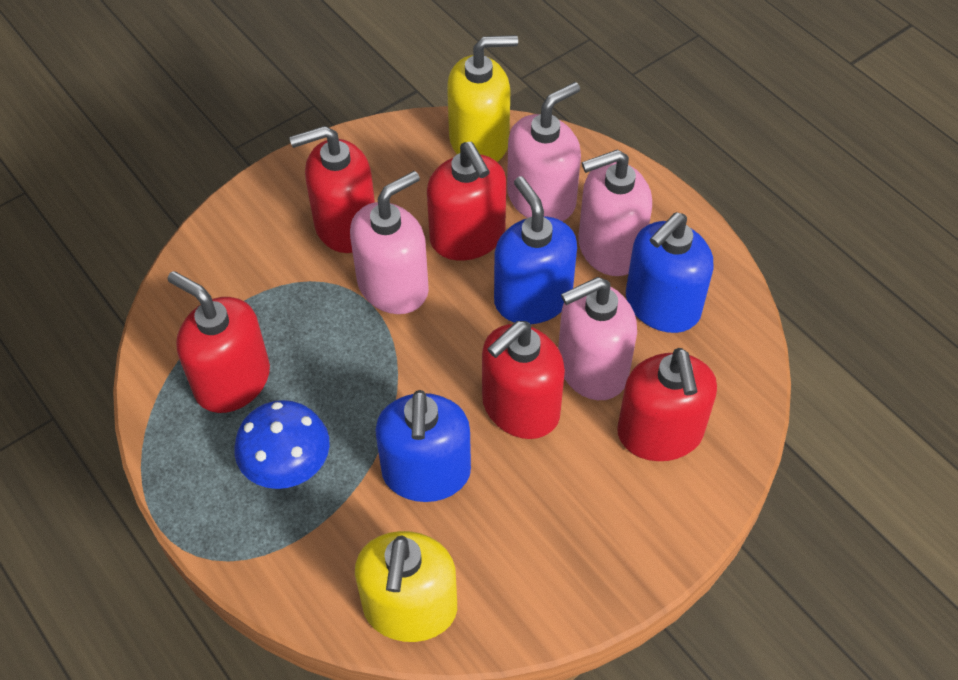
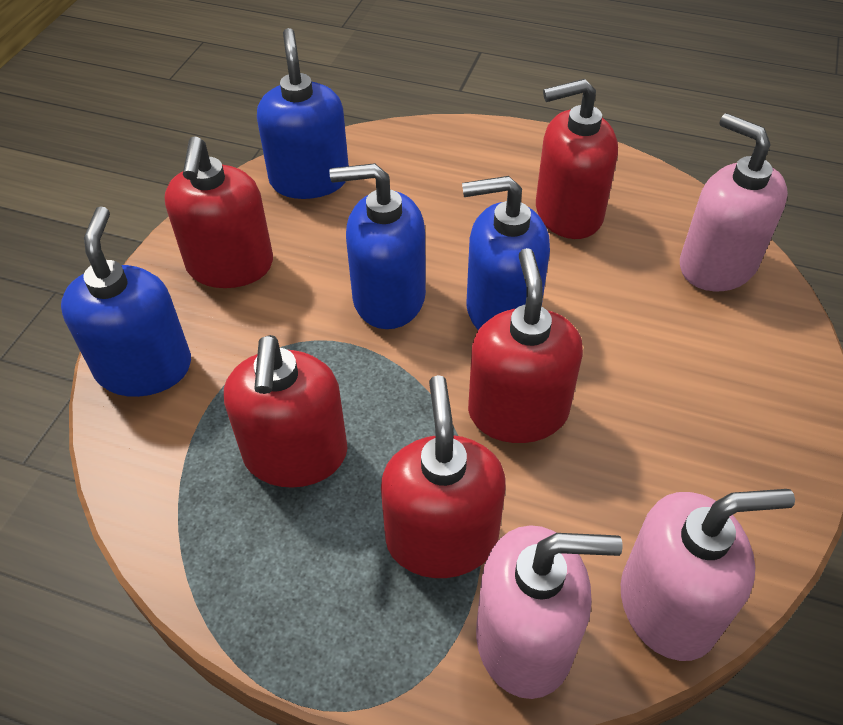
blue mushroom: [235,400,330,489] = 1 -> none = 0
blue soap dispenser: [375,390,471,502] [494,176,577,324] [626,212,714,333] = 3 -> [61,206,191,397] [257,28,349,199] [330,163,426,329] [462,176,550,330] = 4
pink soap dispenser: [350,171,429,314] [507,82,581,221] [558,277,637,400] [578,149,652,276] = 4 -> [476,525,623,699] [621,489,795,661] [680,113,788,291] = 3
yellow soap dispenser: [355,531,457,642] [447,35,518,162] = 2 -> none = 0

